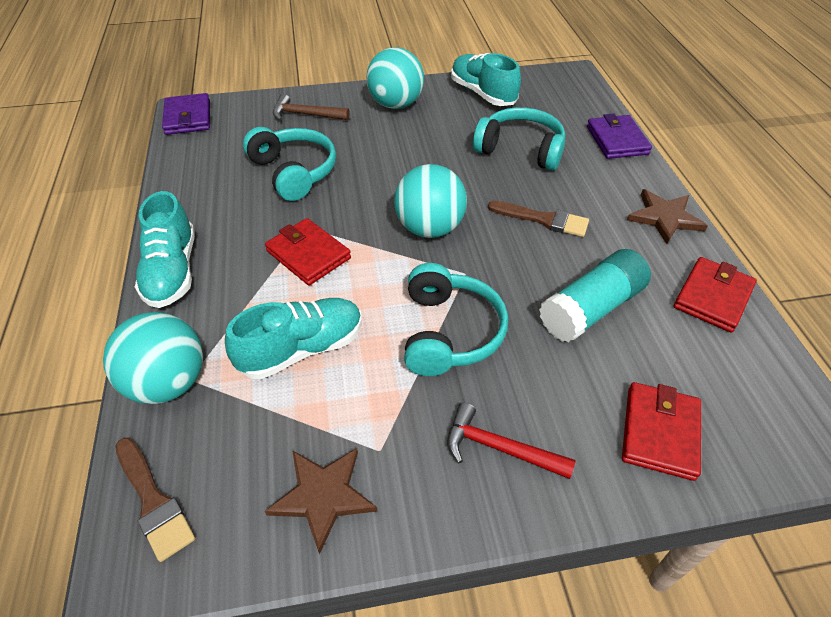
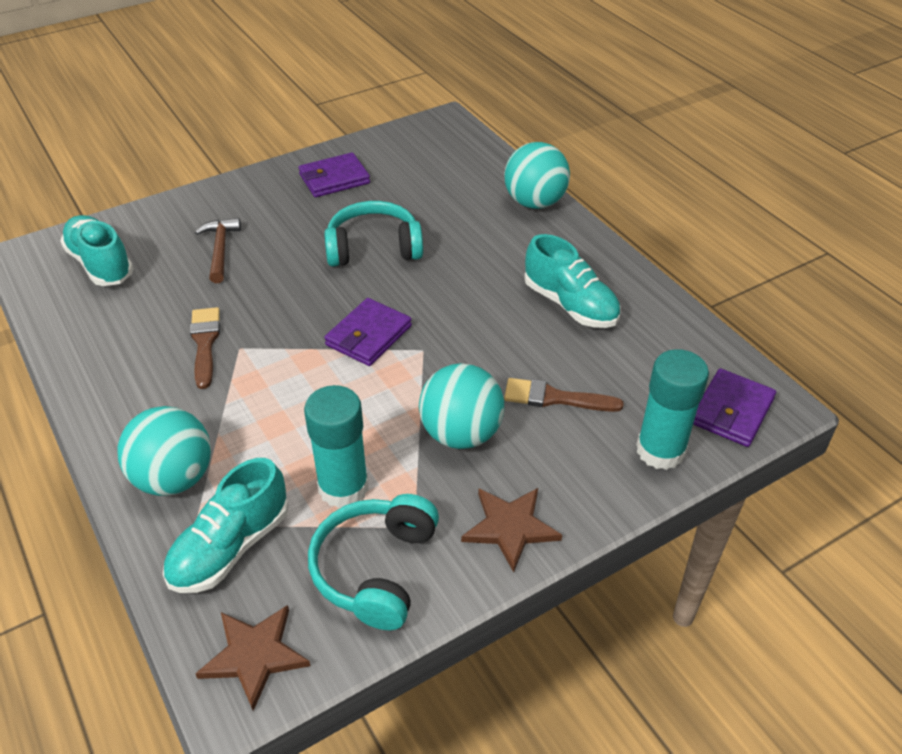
purple wallet: [162,93,210,135] [587,114,652,159] = 2 -> [299,153,370,197] [324,298,412,366] [693,368,776,447] = 3
red hammer: [447,403,576,479] = 1 -> none = 0
red wallet: [265,218,351,285] [622,382,701,481] [674,257,757,332] = 3 -> none = 0
turquoise glue stick: [539,249,651,342] = 1 -> [304,385,369,508] [636,349,709,470] = 2
turquoise headphones: [243,127,336,201] [404,263,508,376] [473,107,565,171] = 3 -> [308,494,439,630] [324,201,423,267] = 2

